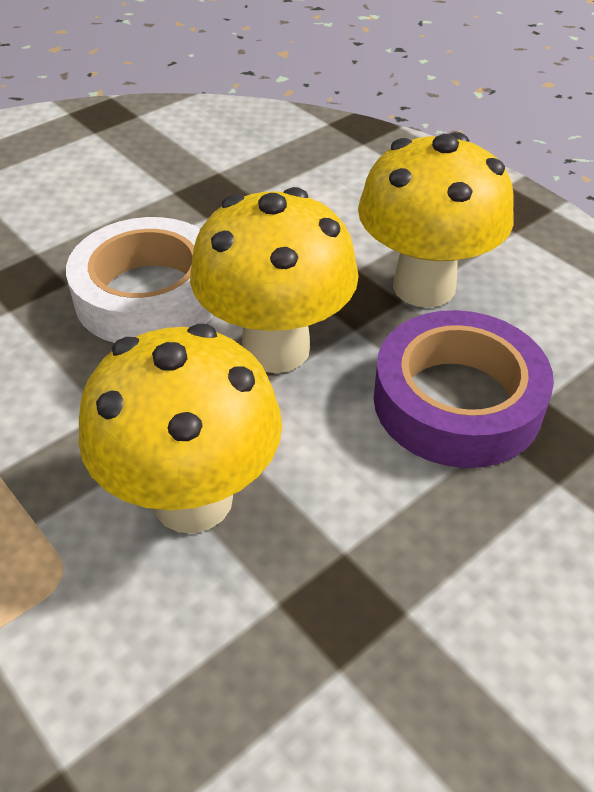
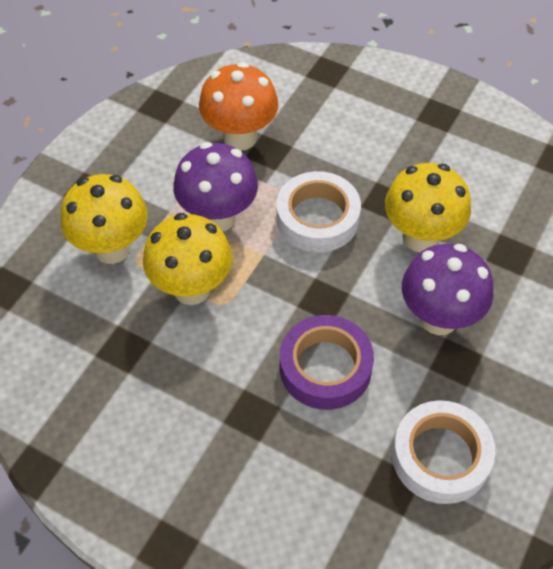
orange mushroom: none = 0 -> [199,62,278,151] = 1
purple mushroom: none = 0 -> [173,142,258,231] [402,244,493,335] = 2
white tape: [66,217,214,343] = 1 -> [276,171,361,252] [392,400,496,504] = 2

